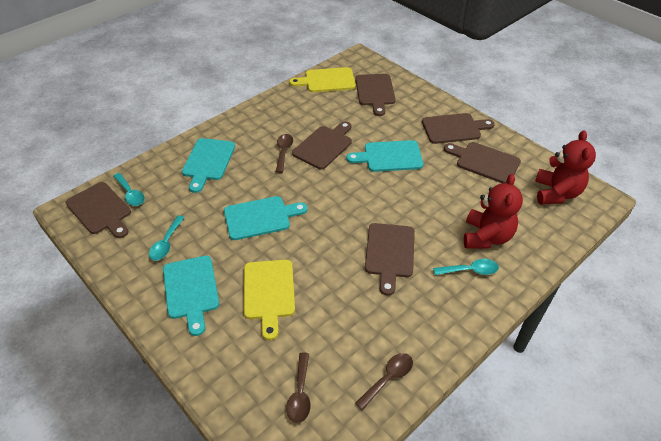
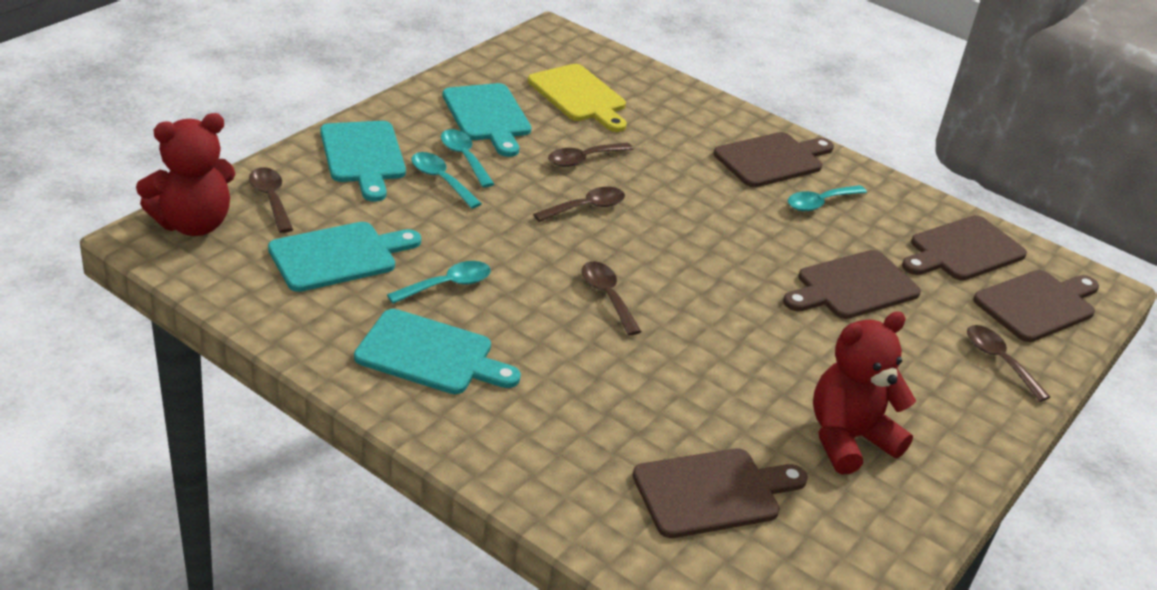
brown cutting board: [66,182,131,238] [292,121,352,169] [355,74,396,116] [365,223,415,296] [422,113,495,144] [444,142,521,183] = 6 -> [633,448,808,538] [714,132,834,187] [783,250,921,319] [902,215,1027,281] [973,270,1099,342] = 5
brown spoon: [276,134,293,173] [286,352,311,423] [355,353,413,410] = 3 -> [249,167,293,233] [533,187,625,222] [548,143,633,167] [582,261,642,335] [967,325,1050,402] = 5
turquoise spoon: [113,173,145,206] [149,215,185,261] [433,259,499,275] = 3 -> [387,261,491,304] [412,152,482,209] [441,129,494,187] [788,185,867,211] = 4
yellow cutting board: [244,260,295,340] [289,67,356,92] = 2 -> [528,64,627,132] = 1

